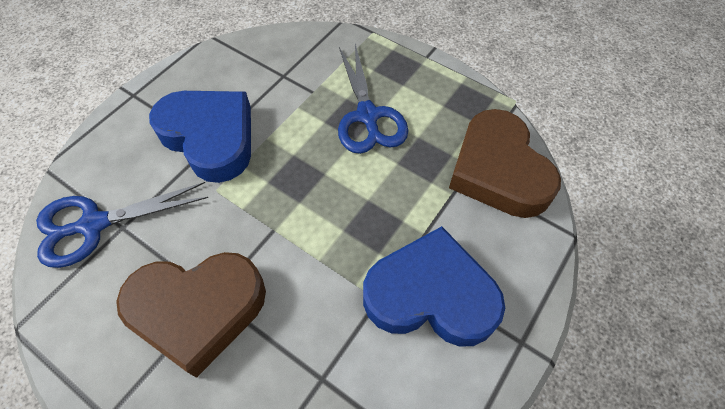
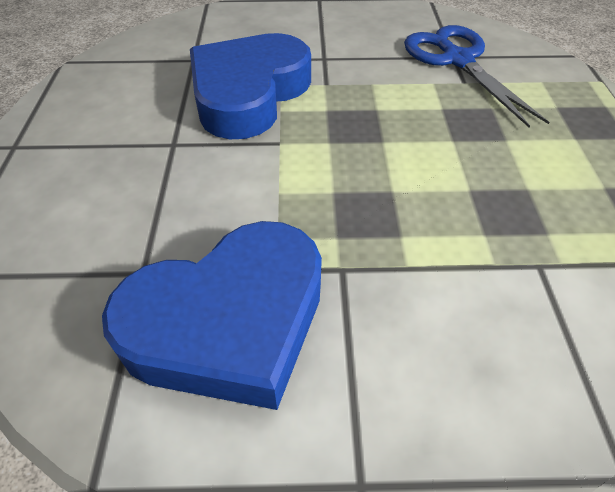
blue scissors: [36,182,208,268] [338,44,408,154] = 2 -> [404,25,549,128] = 1
brown heart: [116,252,266,378] [449,109,561,218] = 2 -> none = 0

